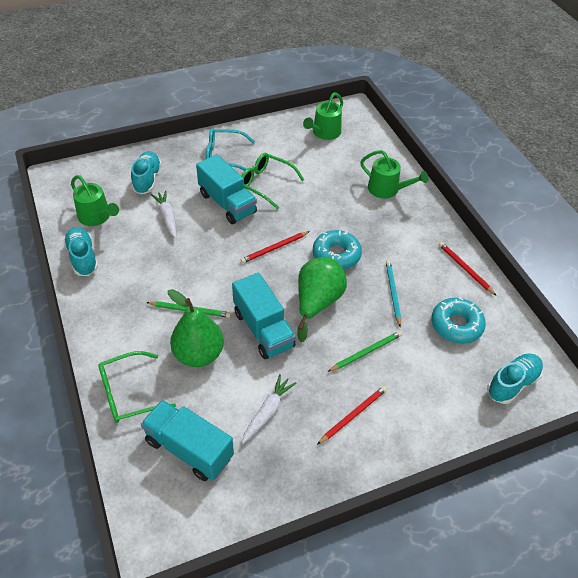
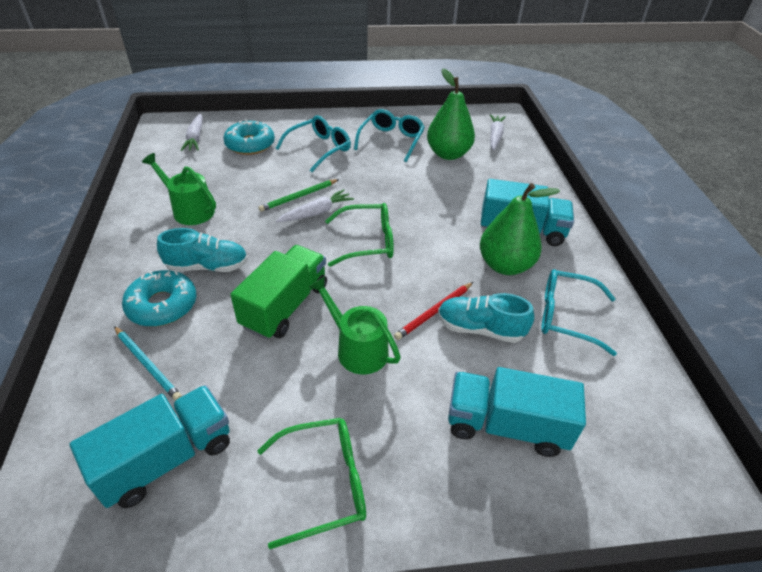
green pencil: [146,301,231,318] [328,331,402,372] = 2 -> [258,179,339,212] = 1
green truck: none = 0 -> [230,245,327,340] = 1
green watering can: [71,175,119,226] [303,93,343,140] [360,150,428,198] = 3 -> [142,153,216,225] [309,276,401,374] = 2
red pencil: [241,231,310,263] [317,386,387,445] [439,242,496,295] = 3 -> [394,282,473,340] = 1
turquoise glasses: [206,128,255,171] = 1 -> [276,115,351,172] [354,109,425,162] [541,269,617,356] = 3
turquoise shoe: [63,227,98,276] [131,151,162,195] [487,353,543,404] = 3 -> [157,228,248,272] [438,293,534,343] = 2
white carrot: [151,191,177,239] [242,374,296,444] = 2 -> [181,114,203,151] [276,189,354,222] [490,114,506,150] = 3

